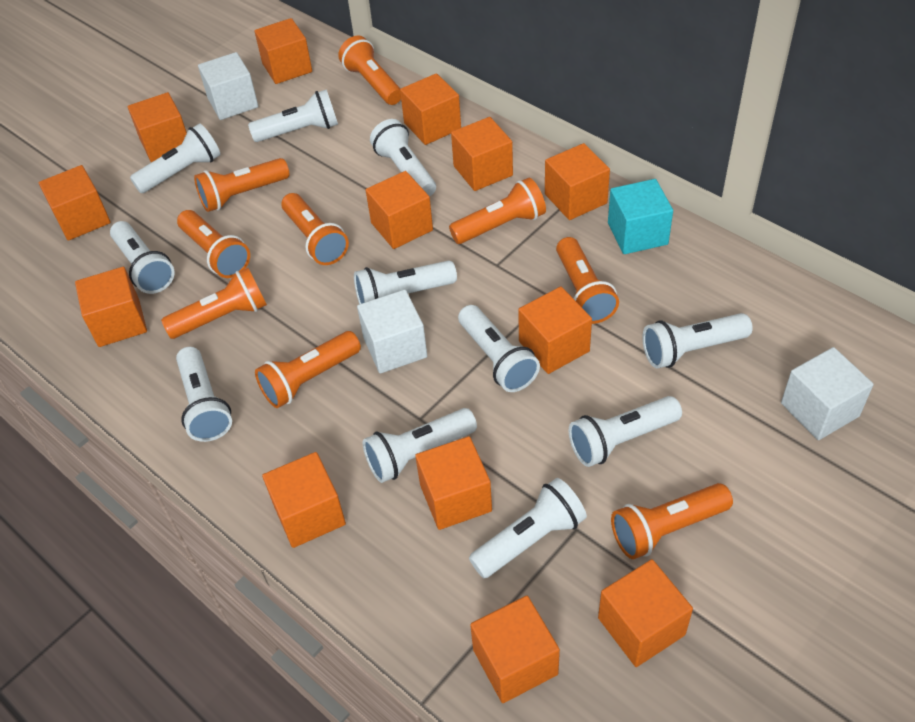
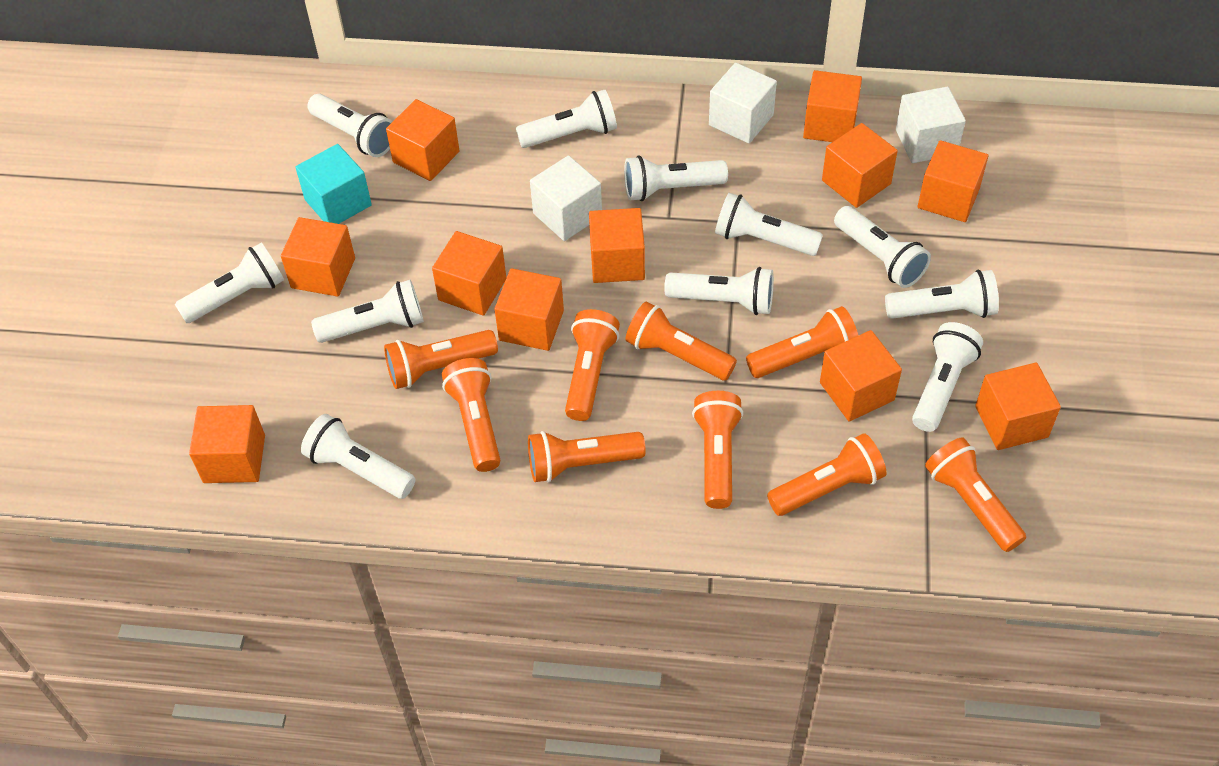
orange cube: [39,165,111,241] [75,267,147,347] [128,92,187,163] [254,18,312,84] [262,452,346,548] [366,171,433,249] [400,73,461,145] [415,436,492,530] [451,117,513,191] [470,596,560,703] [518,287,592,374] [545,143,610,220] [598,559,693,667] = 13 -> [189,405,265,483] [281,217,355,297] [386,99,460,181] [432,231,506,316] [494,268,564,351] [589,208,645,283] [803,70,862,142] [820,330,902,421] [822,123,898,208] [918,140,988,222] [975,363,1061,450] = 11

